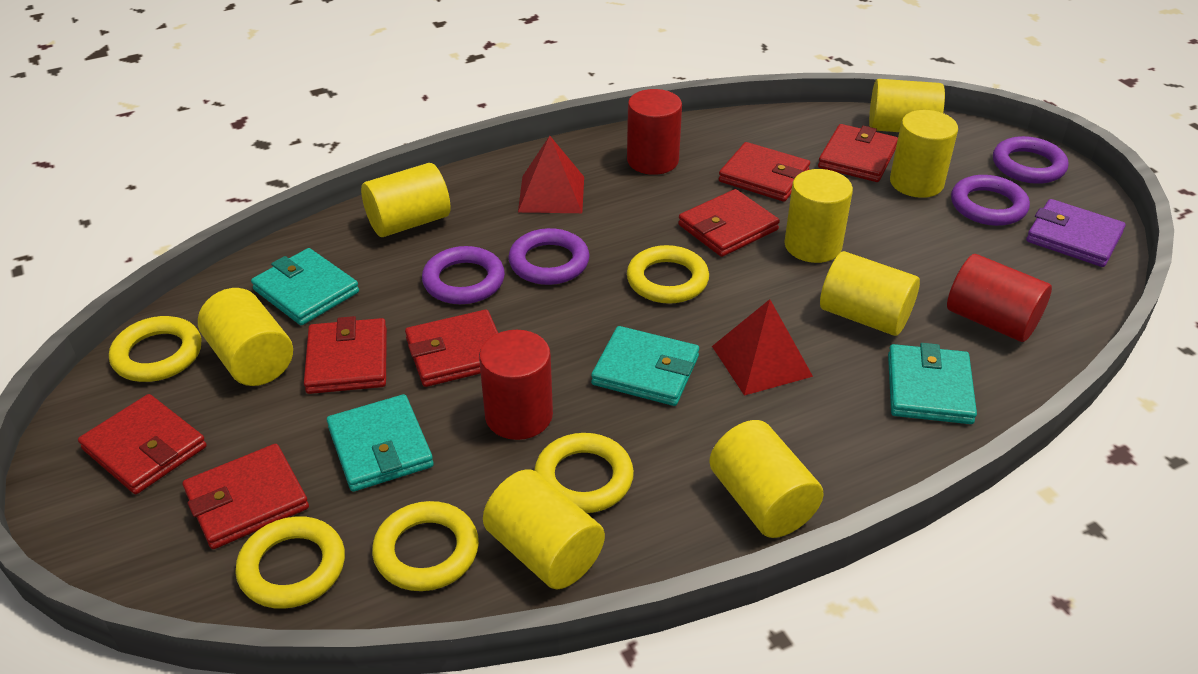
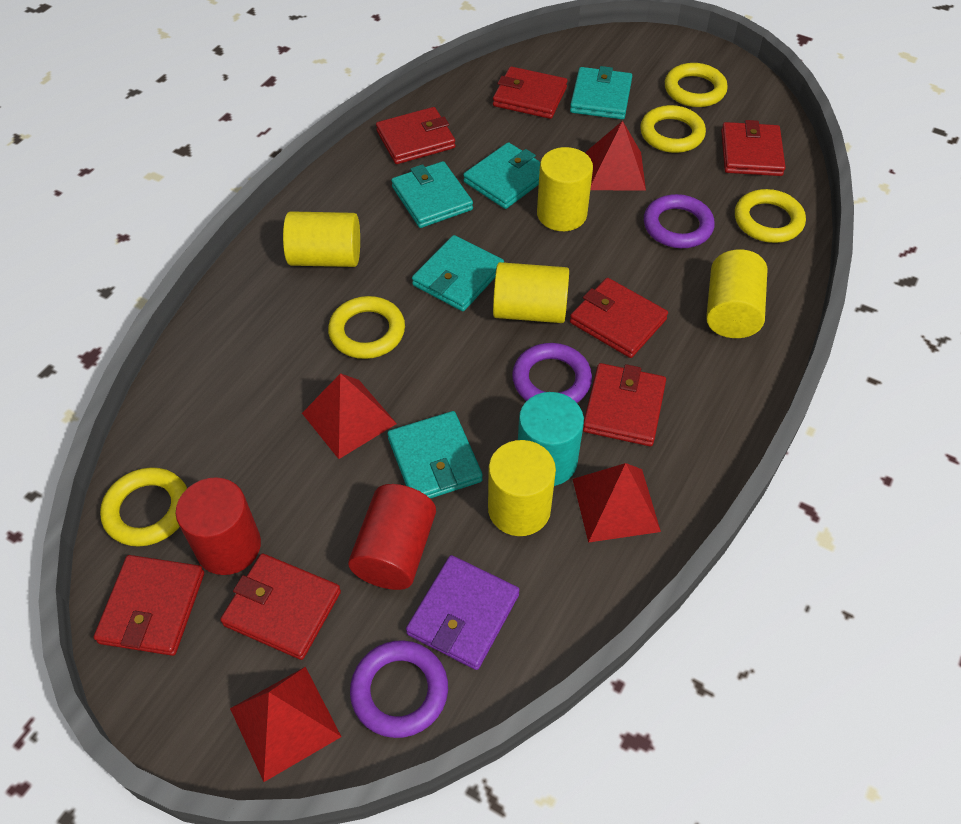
purple ring: [422,246,505,304] [508,228,589,285] [951,175,1030,226] [993,136,1068,184] = 4 -> [350,640,448,738] [512,343,592,403] [644,194,715,248] = 3
red cylinder: [479,330,553,440] [627,89,682,175] [947,254,1052,342] = 3 -> [176,477,261,575] [348,484,436,590] = 2
red pyramid: [518,136,584,213] [712,299,813,396] = 2 -> [230,667,341,782] [302,373,397,459] [573,463,661,543] [586,121,646,191] = 4
turquoise cylinder: none = 0 -> [518,392,584,486] = 1
turquoise wallet: [251,248,359,325] [327,394,434,492] [591,326,699,406] [888,343,977,424] = 4 -> [387,411,483,499] [391,161,473,228] [412,235,504,311] [463,142,540,209] [570,66,632,119] = 5
yellow cylinder: [198,288,293,386] [361,163,450,237] [483,469,605,589] [709,420,824,538] [784,169,853,263] [820,251,920,336] [869,79,945,132] [890,110,958,198] = 8 -> [283,211,360,267] [488,440,556,536] [493,262,569,323] [537,147,593,231] [706,249,767,338] = 5

